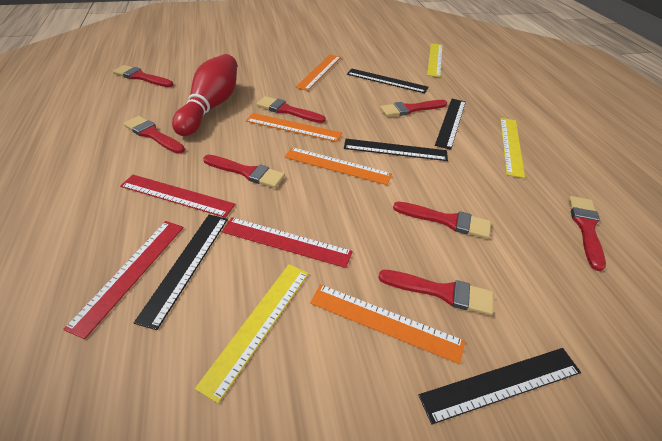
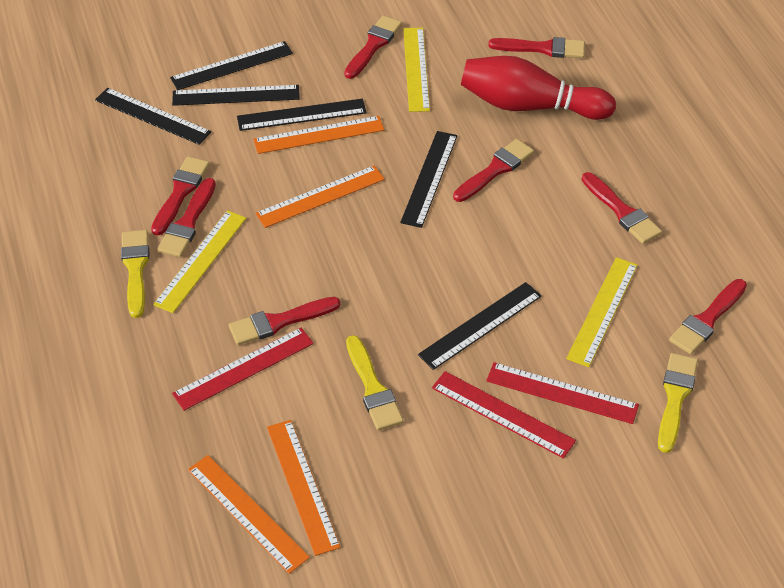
black ruler: [134,214,228,330] [344,139,448,161] [347,69,429,93] [418,348,581,425] [435,99,466,150] = 5 -> [95,88,211,145] [170,41,293,90] [172,85,300,106] [237,99,367,131] [400,131,457,228] [418,282,542,370] = 6
yellow brush: none = 0 -> [121,230,150,318] [346,335,404,431] [658,353,698,453] = 3

